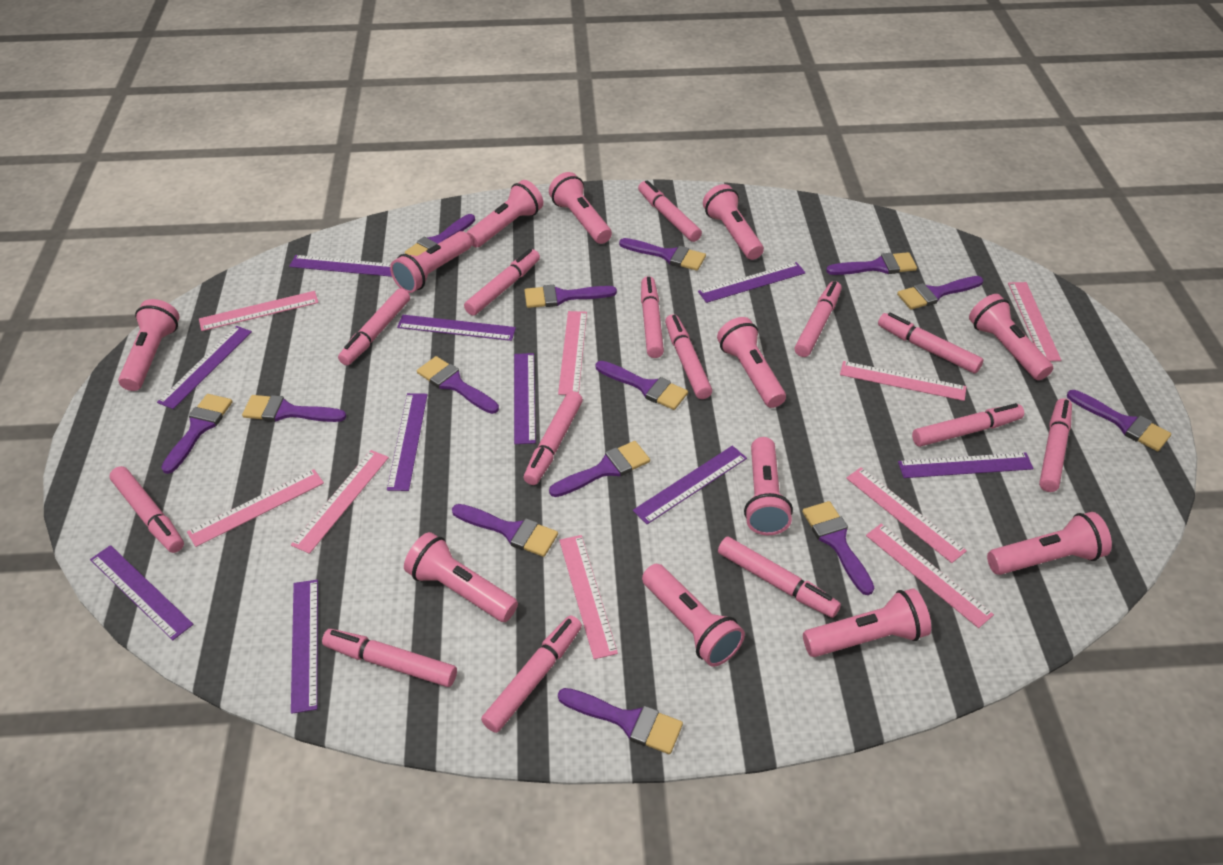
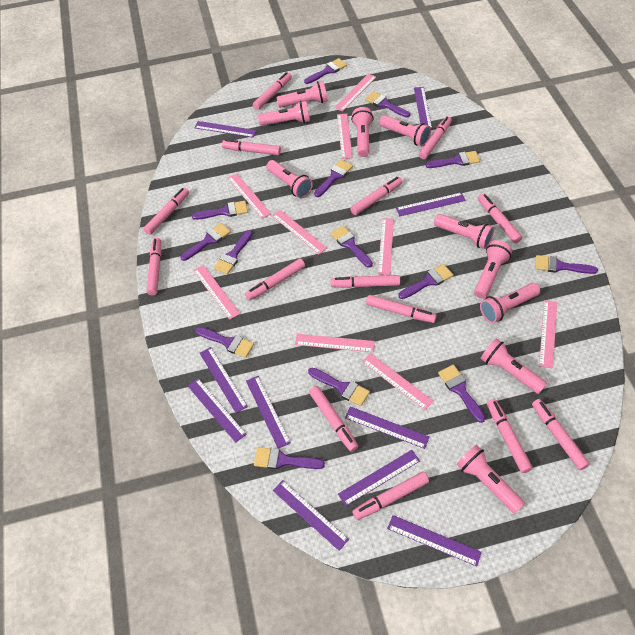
pink flashlight: [118,299,179,391] [390,231,472,293] [404,532,518,622] [467,180,544,247] [549,172,612,244] [642,564,745,667] [703,184,764,260] [717,317,786,408] [744,437,793,535] [803,588,931,657] [969,294,1053,380] [987,512,1112,575] = 12 -> [258,101,310,126] [266,160,313,199] [277,81,328,108] [351,107,374,157] [379,115,431,146] [434,214,494,249] [456,445,525,514] [474,240,512,299] [480,283,540,323] [480,338,547,394] = 10

